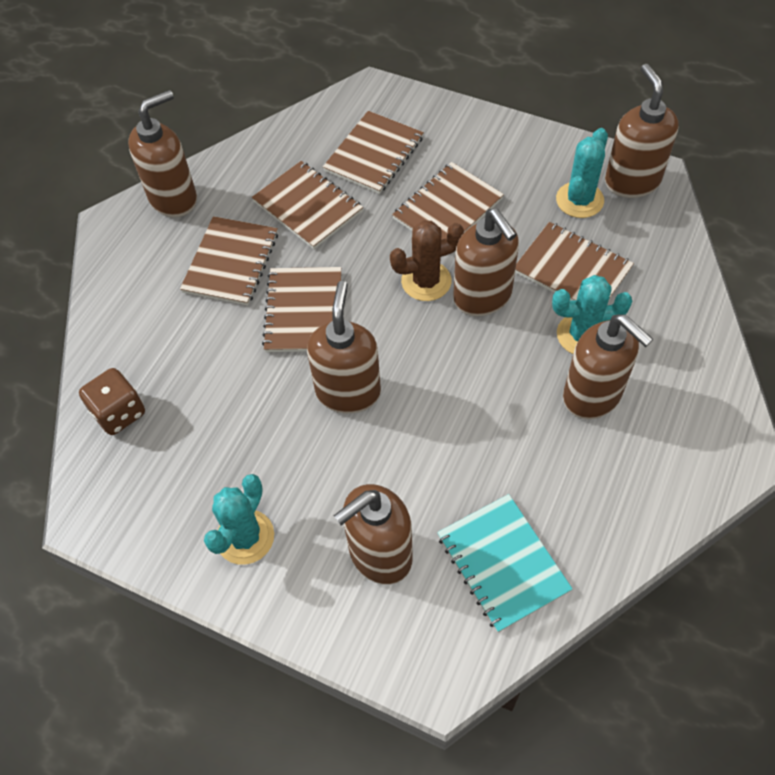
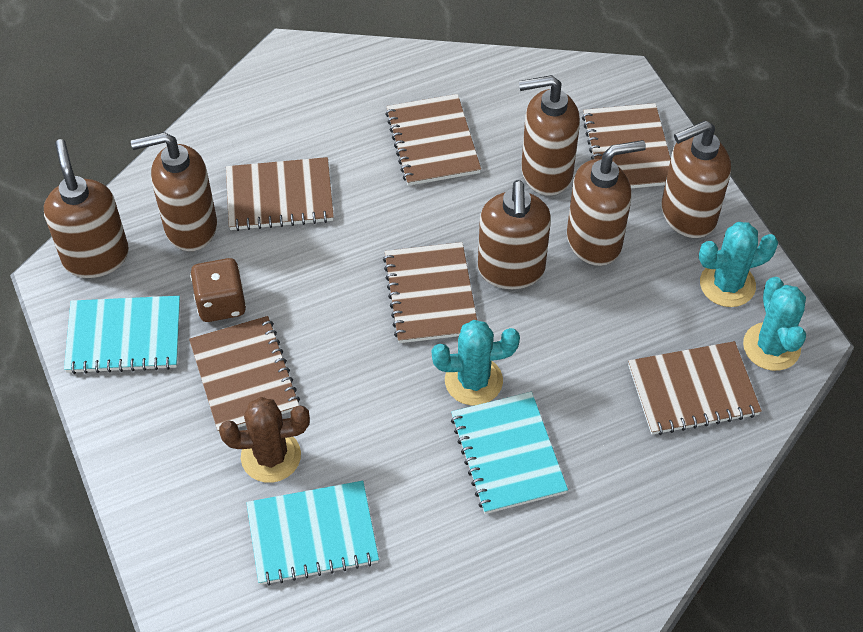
turquoise notebook: [437,494,572,633] = 1 -> [64,296,180,374] [246,481,379,586] [451,392,568,514] = 3

